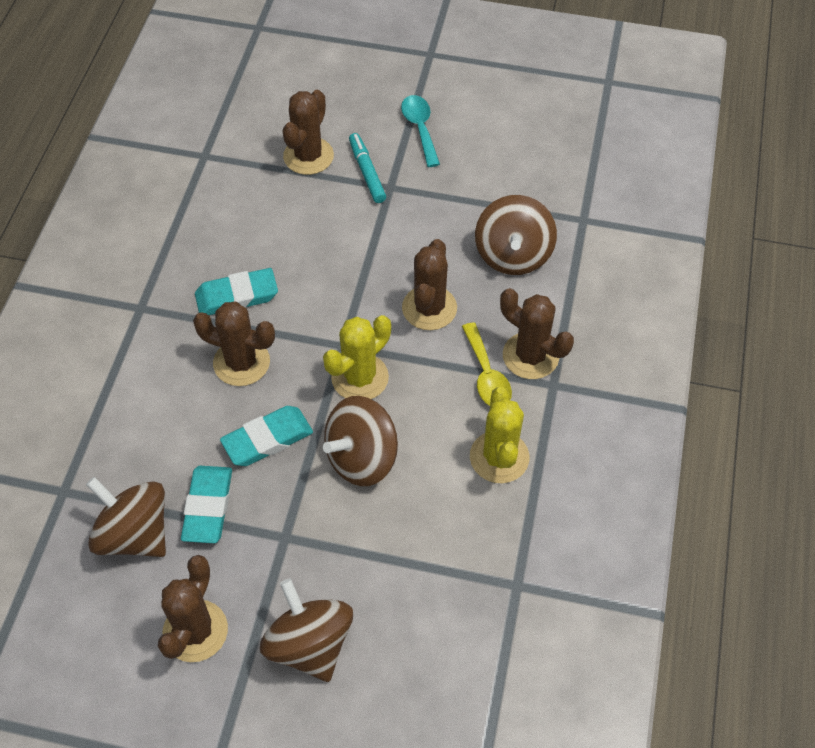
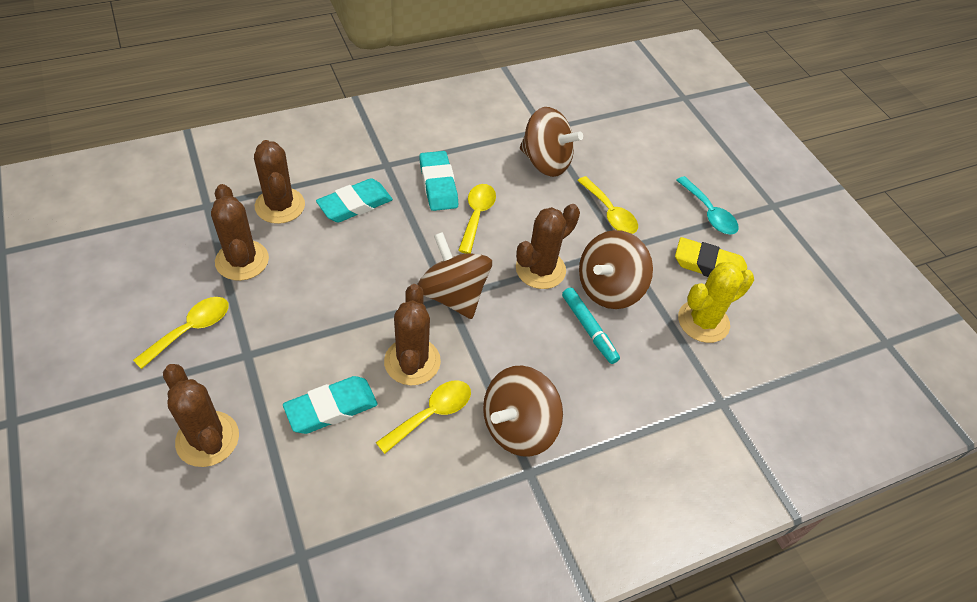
yellow cactus: [323,315,391,399] [470,387,530,483] = 2 -> [678,262,754,343] = 1
yellow eraser: none = 0 -> [675,237,747,277] = 1
yellow spoon: [462,323,512,406] = 1 -> [133,297,229,369] [376,381,471,454] [458,184,496,254] [577,176,638,234] = 4

